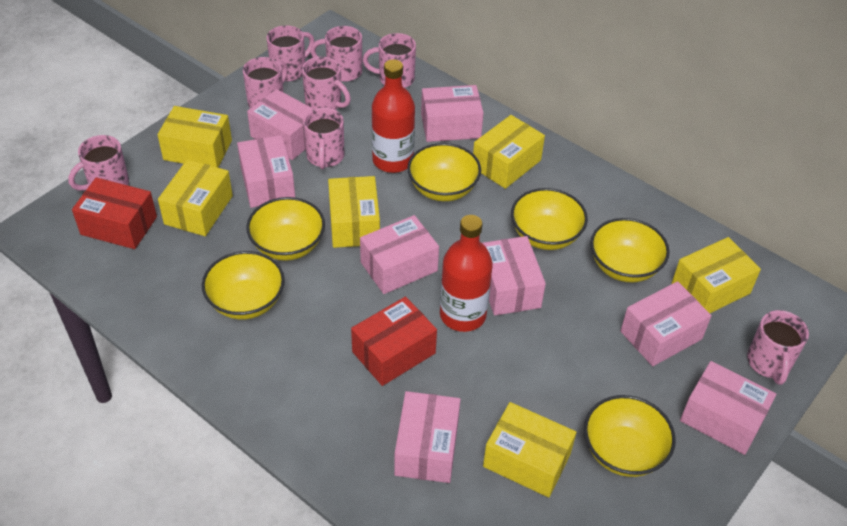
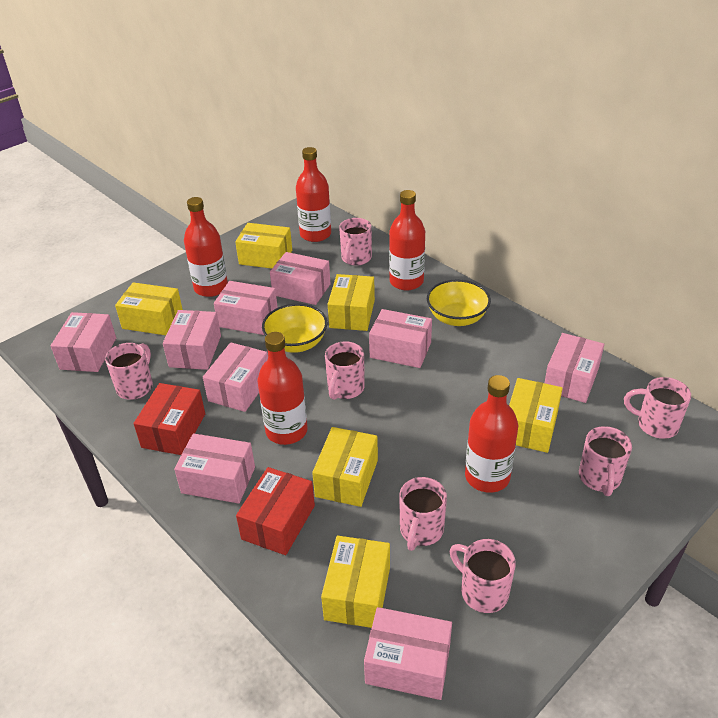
pink box: [237,135,295,208] [247,89,314,160] [360,215,439,294] [394,391,461,483] [421,85,484,142] [482,236,546,316] [621,281,712,366] [680,361,776,455] = 8 -> [51,312,116,372] [163,310,221,370] [174,433,255,504] [203,342,268,412] [214,281,278,335] [270,252,331,305] [364,607,452,700] [369,309,432,368] [545,333,604,403] = 9
pink mug: [68,135,129,191] [243,57,287,108] [266,25,315,81] [302,56,351,110] [303,108,345,169] [310,26,362,82] [363,33,416,88] [747,310,809,385] = 8 -> [105,343,153,400] [325,341,365,400] [339,218,372,266] [399,477,447,551] [450,539,516,613] [579,426,632,496] [624,377,691,439] = 7
red bottle: [372,59,415,173] [440,215,493,332] = 2 -> [184,197,228,297] [258,332,308,445] [296,147,331,242] [389,190,425,290] [465,375,518,493] = 5
yellow bowl: [202,251,285,319] [246,197,325,261] [407,143,481,201] [511,188,588,250] [584,395,676,477] [590,218,670,282] = 6 -> [262,304,327,353] [427,279,491,326] = 2

